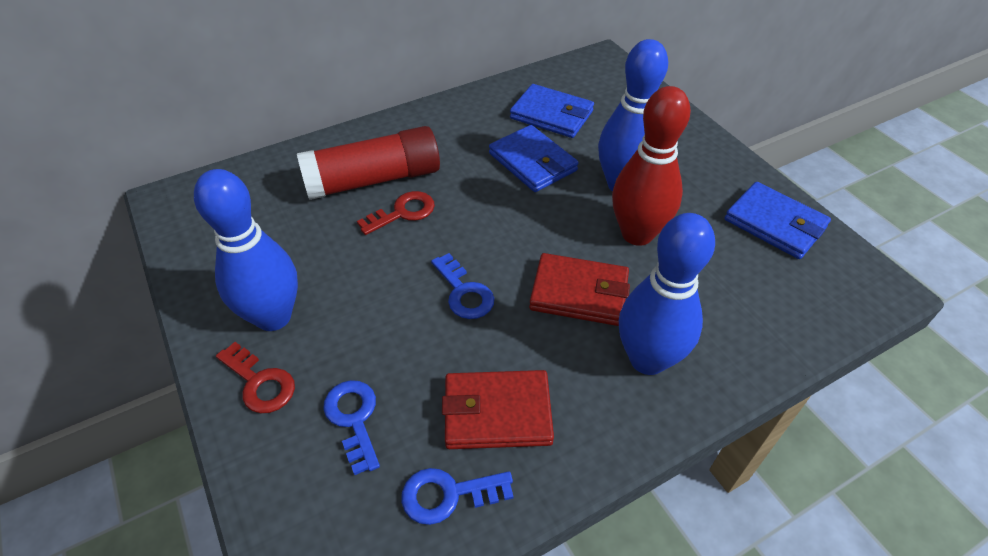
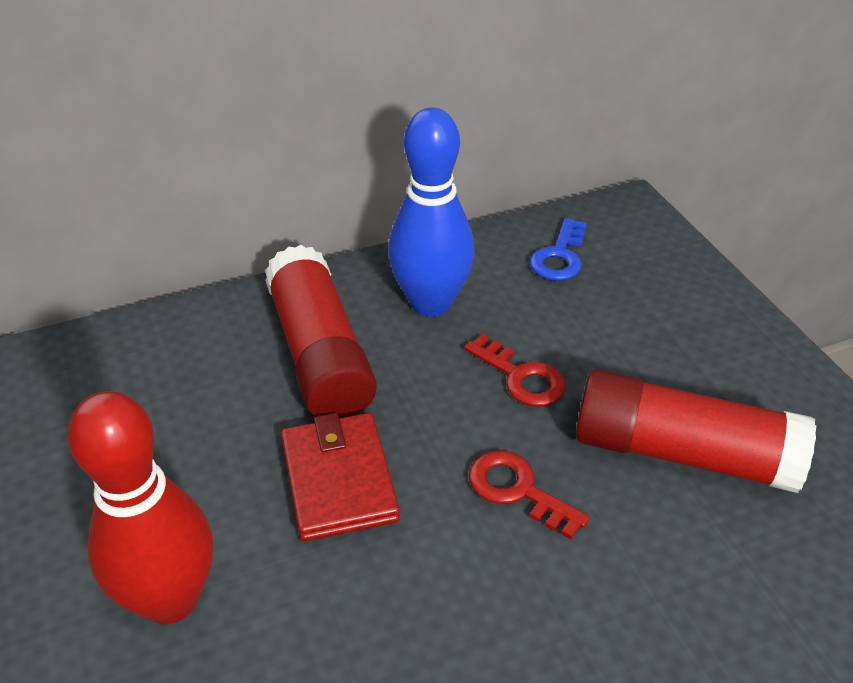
blue bowling pin: [194,169,298,331] [598,39,668,192] [619,213,715,375] = 3 -> [388,108,475,317] = 1
blue key: [323,380,380,475] [401,468,514,525] [431,253,494,319] = 3 -> [530,218,587,281] = 1
blue wallet: [489,125,579,192] [510,84,594,138] [725,182,831,259] = 3 -> none = 0
red glue stick: [297,126,440,200] = 1 -> [265,245,377,418] [576,369,816,493] = 2
red wallet: [442,370,554,449] [529,253,630,326] = 2 -> [281,413,400,541] = 1

